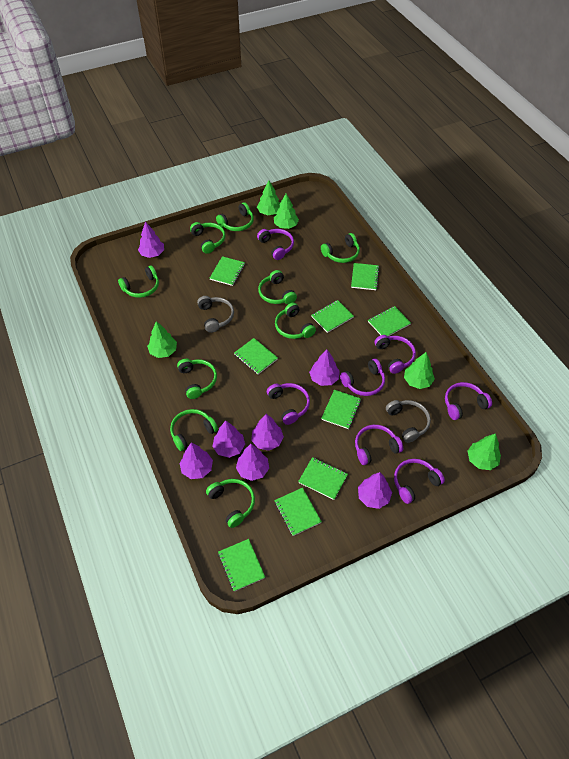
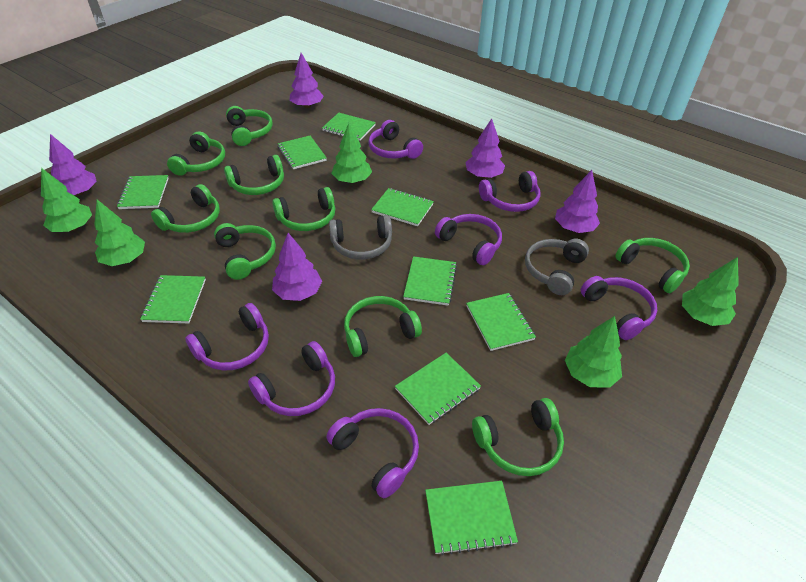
purple tree: [138,222,164,258] [180,443,213,479] [212,421,245,458] [236,444,269,481] [251,414,284,451] [309,349,340,386] [358,472,392,509] = 7 -> [49,134,97,196] [272,233,322,301] [290,53,324,108] [465,118,505,178] [555,170,600,233] = 5

